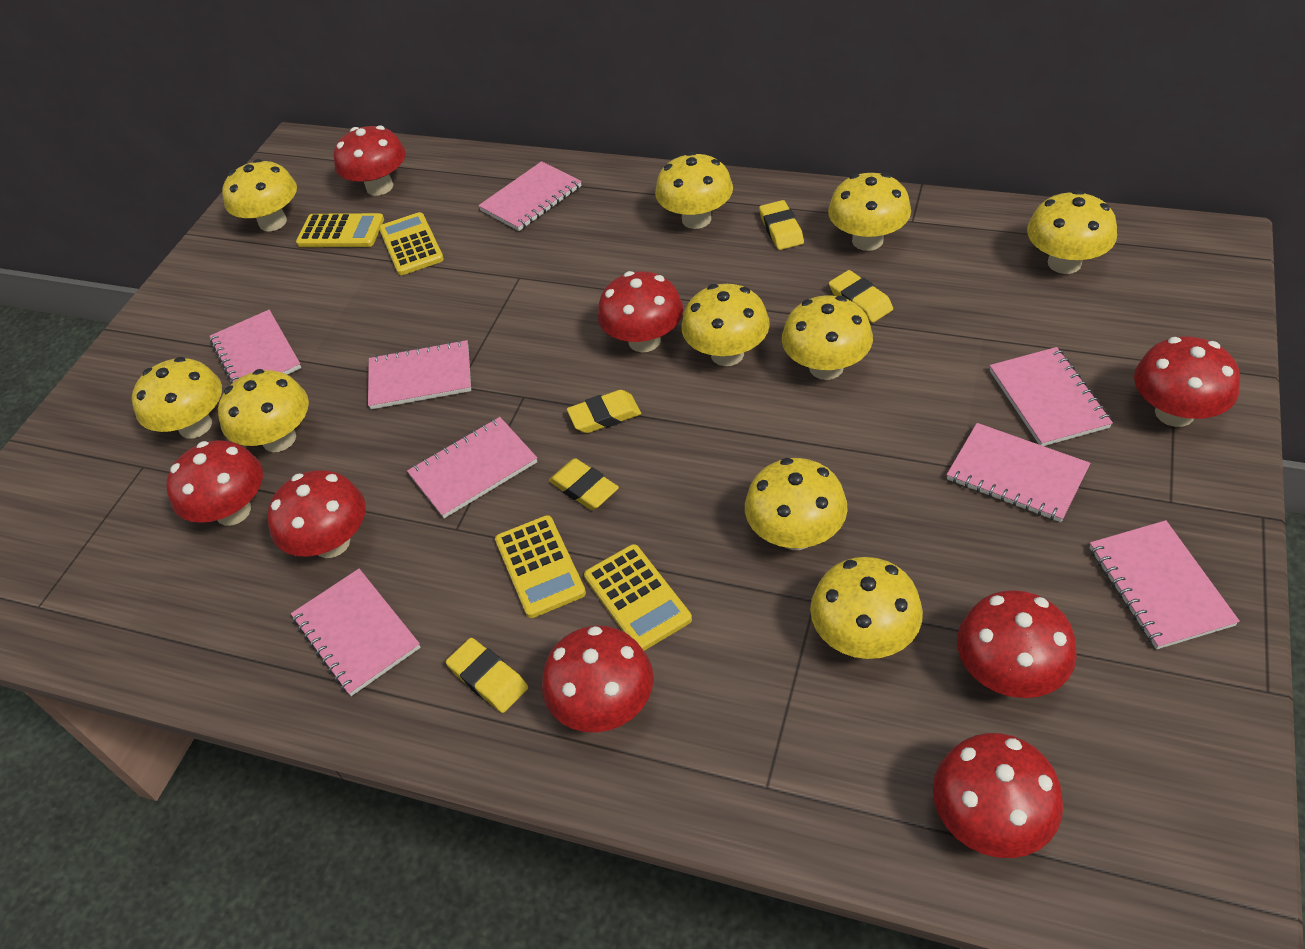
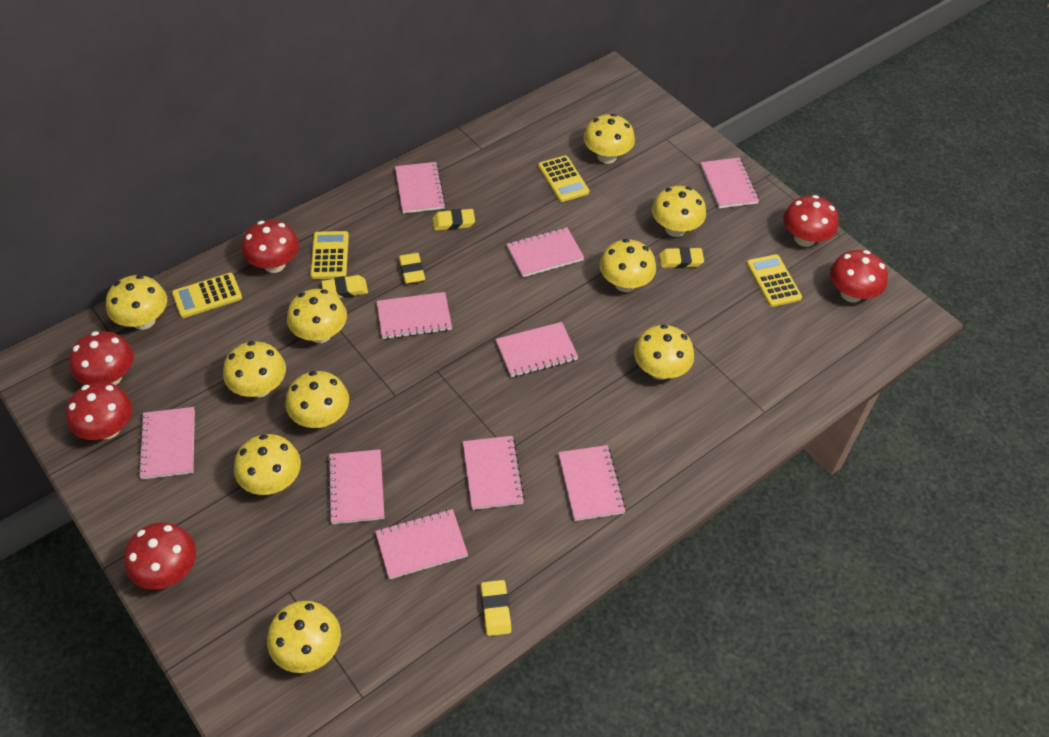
pink notebook: [210,310,301,384] [291,569,421,696] [368,340,471,409] [407,417,537,518] [478,161,582,231] [947,423,1090,522] [990,347,1113,446] [1089,520,1240,649] = 8 -> [138,407,195,479] [327,449,384,524] [375,509,468,579] [377,292,452,339] [395,162,446,213] [463,436,525,510] [496,322,578,377] [507,227,584,277] [558,445,626,521] [701,157,759,208] = 10
red mushroom: [166,440,263,526] [267,470,366,558] [334,125,406,196] [542,626,654,732] [598,271,683,352] [933,733,1063,858] [957,590,1077,698] [1134,336,1240,427] = 8 -> [66,382,133,440] [69,331,134,385] [124,522,196,590] [242,220,299,273] [783,195,839,247] [830,250,888,303] = 6

